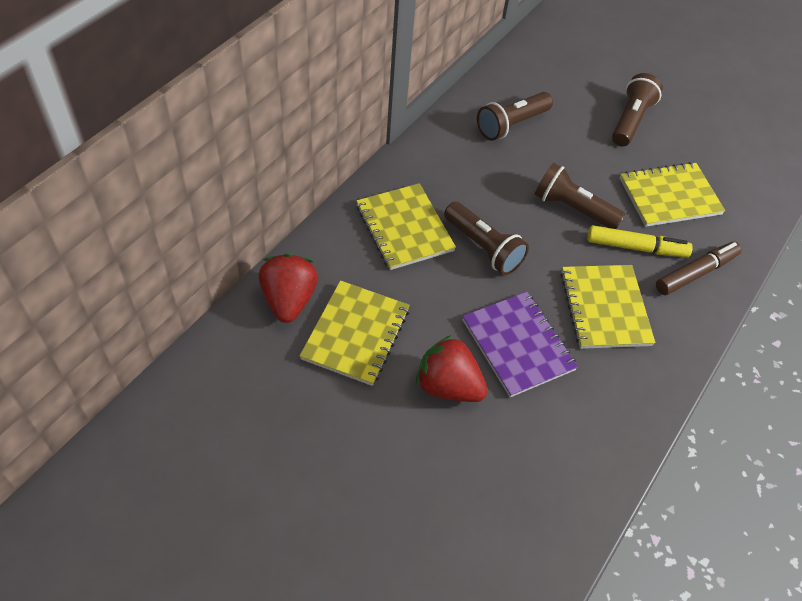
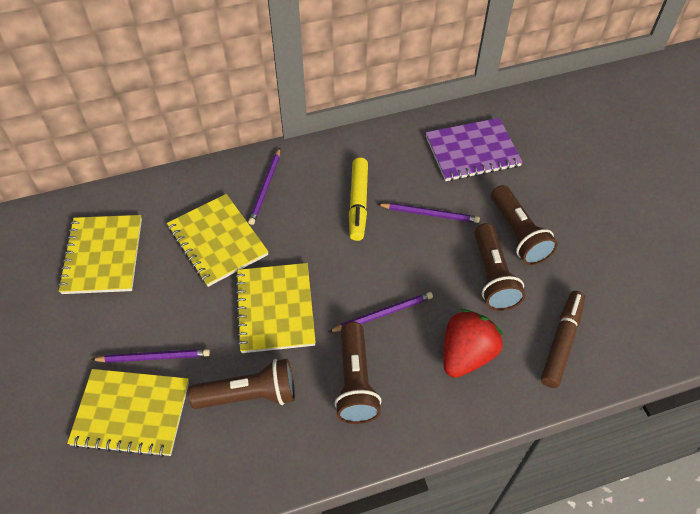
purple pencil: none = 0 -> [91,349,210,363] [248,148,280,225] [329,292,433,332] [377,203,480,223] = 4
red strawberry: [259,254,318,323] [416,335,488,402] = 2 -> [443,309,503,378] = 1

